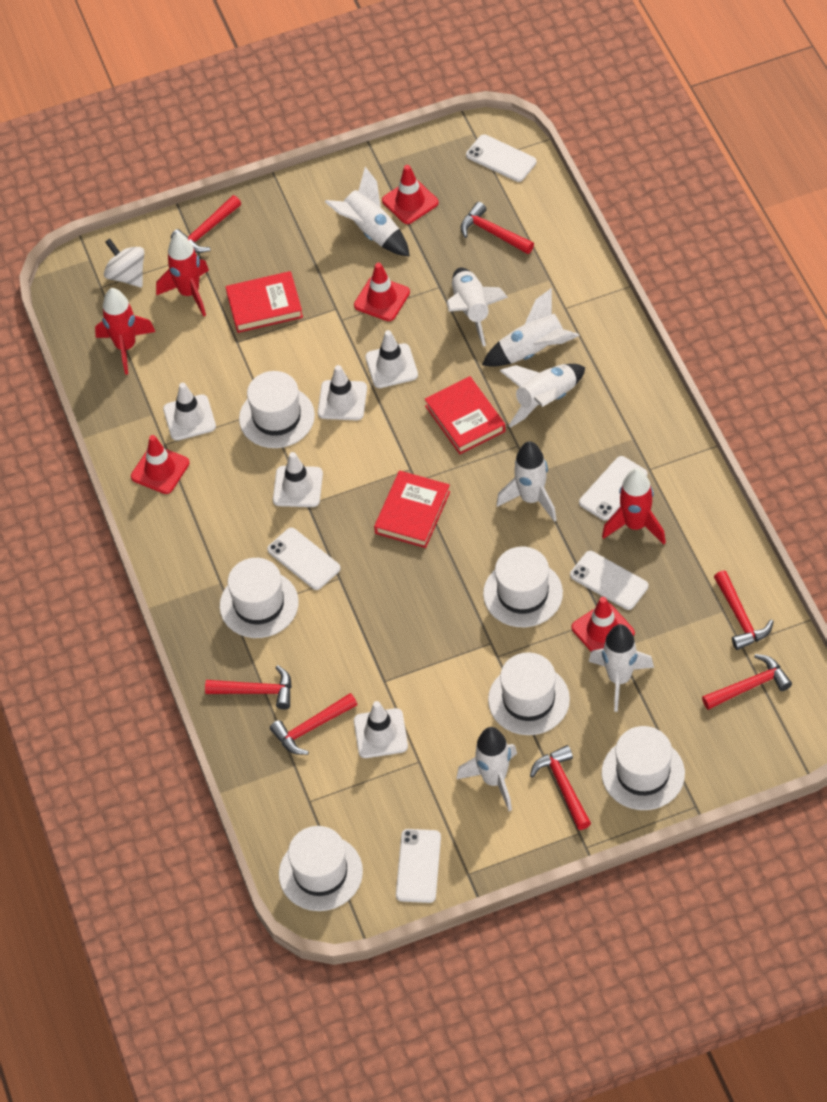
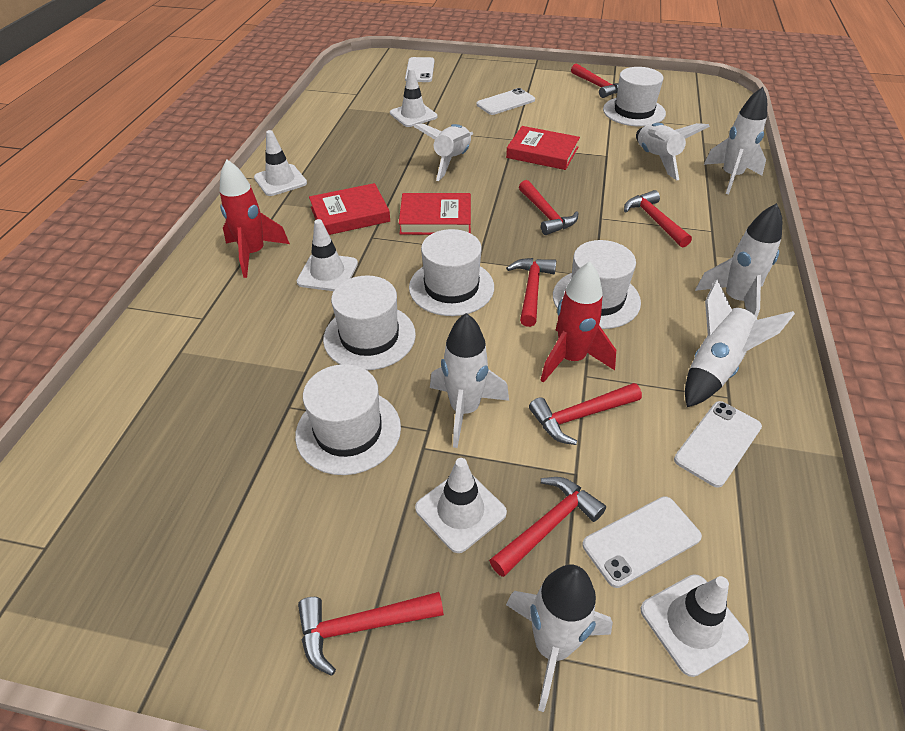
red rocket: [95,288,155,375] [156,233,209,317] [602,468,666,545] = 3 -> [219,160,290,278] [540,262,616,383] = 2
red traffic cone: [131,435,190,494] [354,263,410,321] [382,165,439,224] [571,597,635,652] = 4 -> none = 0
white hat: [220,558,299,638] [239,371,315,448] [279,826,363,911] [483,547,563,627] [488,652,570,735] [602,726,685,810] = 6 -> [295,364,401,475] [323,275,416,370] [409,229,494,316] [553,240,641,329] [603,67,666,126] = 5
white phone: [267,528,341,590] [396,829,441,903] [466,134,537,182] [570,551,649,610] [579,456,648,521] = 5 -> [405,57,435,82] [476,88,535,115] [582,496,702,588] [674,401,762,488] = 4
white spinning top: [104,239,144,287] = 1 -> none = 0

